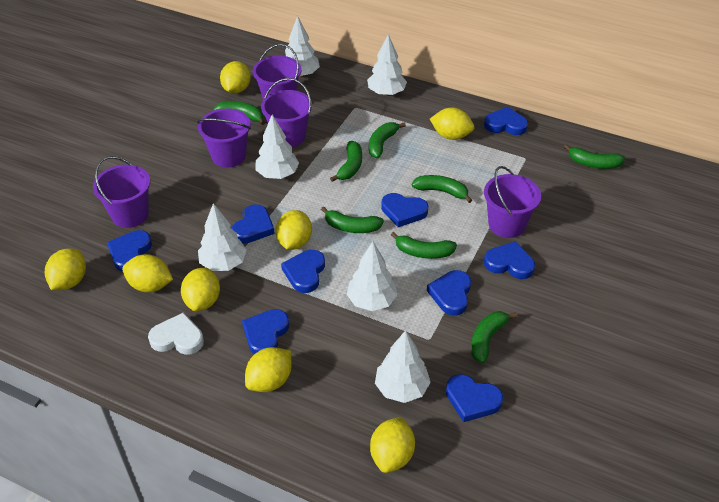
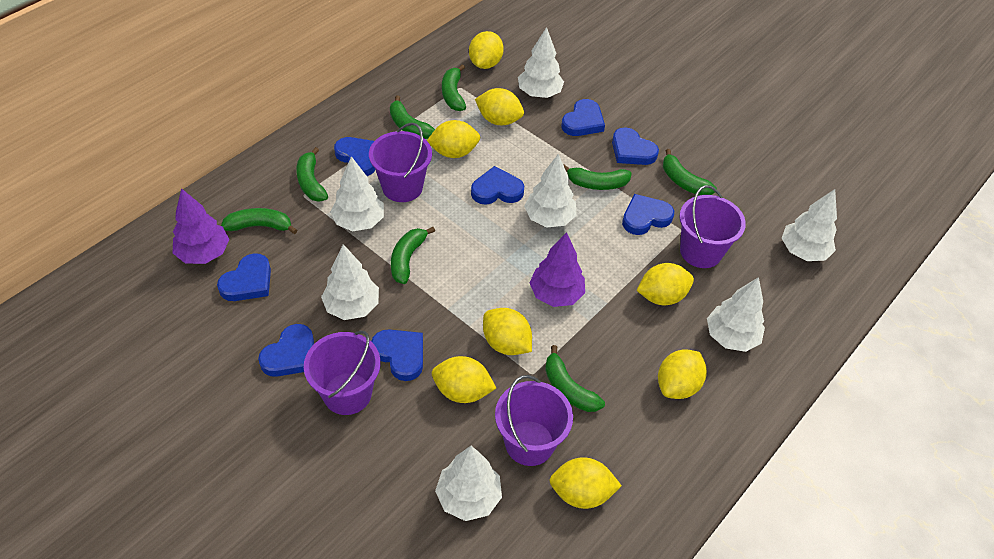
blue heart: [107,230,152,272] [231,204,275,244] [242,309,289,354] [281,250,325,293] [381,193,428,227] [427,270,471,315] [446,374,503,422] [484,107,528,135] [484,241,535,279] = 9 -> [217,253,271,301] [258,324,314,377] [334,137,375,176] [371,329,423,381] [471,166,524,205] [561,99,605,136] [612,127,659,165] [622,194,674,235] = 8
purple bucket: [93,156,150,228] [197,109,251,168] [253,44,302,100] [261,78,312,147] [484,166,541,238] = 5 -> [304,331,381,415] [369,123,432,202] [495,375,573,466] [680,185,746,268] = 4
purple tree: none = 0 -> [173,188,229,264] [529,232,585,307] = 2
white heart: [148,312,204,355] = 1 -> none = 0
white tree: [198,203,247,271] [256,115,299,179] [285,16,320,78] [347,242,398,311] [367,34,407,96] [375,330,431,403] = 6 -> [321,244,379,320] [330,156,384,231] [435,446,502,521] [518,27,564,98] [524,154,577,227] [707,277,765,352] [782,189,837,261] = 7

